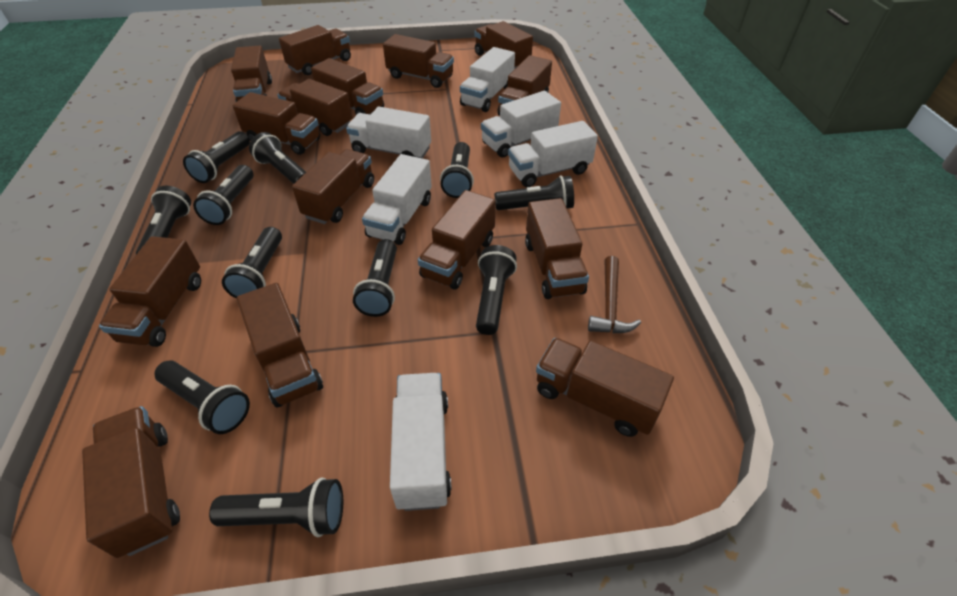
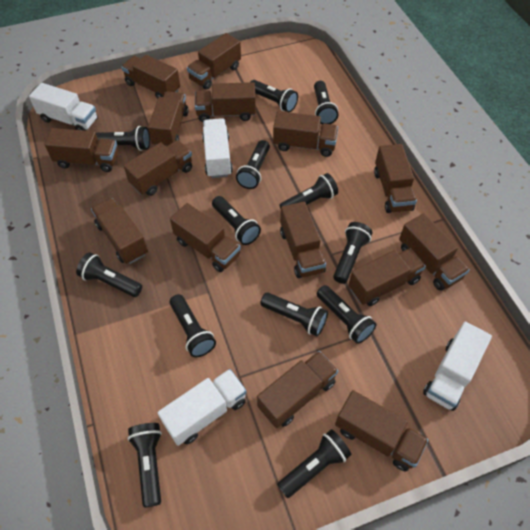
black flashlight: [136,186,191,254] [155,360,250,434] [183,131,250,183] [193,165,253,225] [209,477,343,537] [222,227,282,299] [249,132,306,184] [353,239,397,317] [440,142,474,198] [476,245,517,335] [494,175,574,210] = 11 -> [76,253,142,297] [96,126,150,151] [127,423,162,508] [170,294,216,357] [212,196,261,245] [236,140,270,189] [251,80,298,112] [260,293,328,336] [277,429,352,498] [280,173,338,209] [314,81,338,124] [317,285,376,344] [333,222,372,284] = 13
brown hammer: [588,256,641,333] = 1 -> none = 0
white truck: [346,107,431,159] [362,154,432,245] [390,373,452,511] [460,47,515,112] [481,91,561,158] [508,121,598,187] = 6 -> [29,83,98,131] [157,369,247,446] [202,118,233,178] [423,322,492,411] = 4

